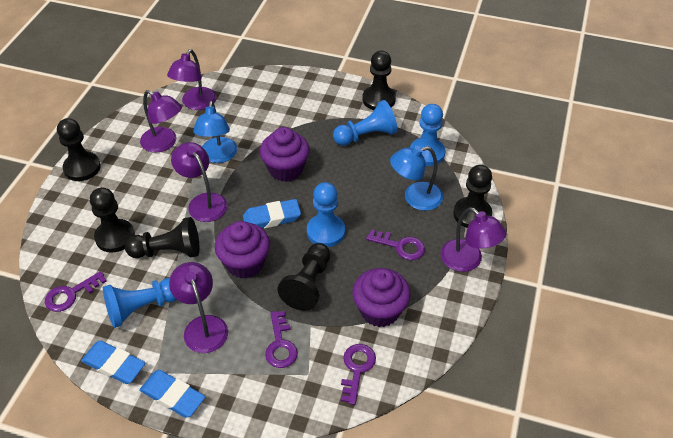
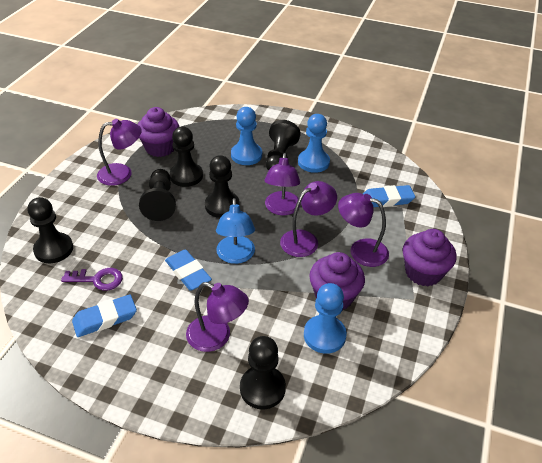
blue lamp: [193,101,237,163] [390,146,443,211] = 2 -> [216,198,255,264] = 1
blue pawn: [103,278,177,328] [307,182,345,247] [333,100,398,146] [410,104,445,166] = 4 -> [231,107,262,165] [298,114,330,173] [304,283,347,354] = 3
purple key: [45,271,107,312] [265,311,298,368] [341,344,376,405] [366,229,425,260] = 4 -> [61,268,123,291] = 1

